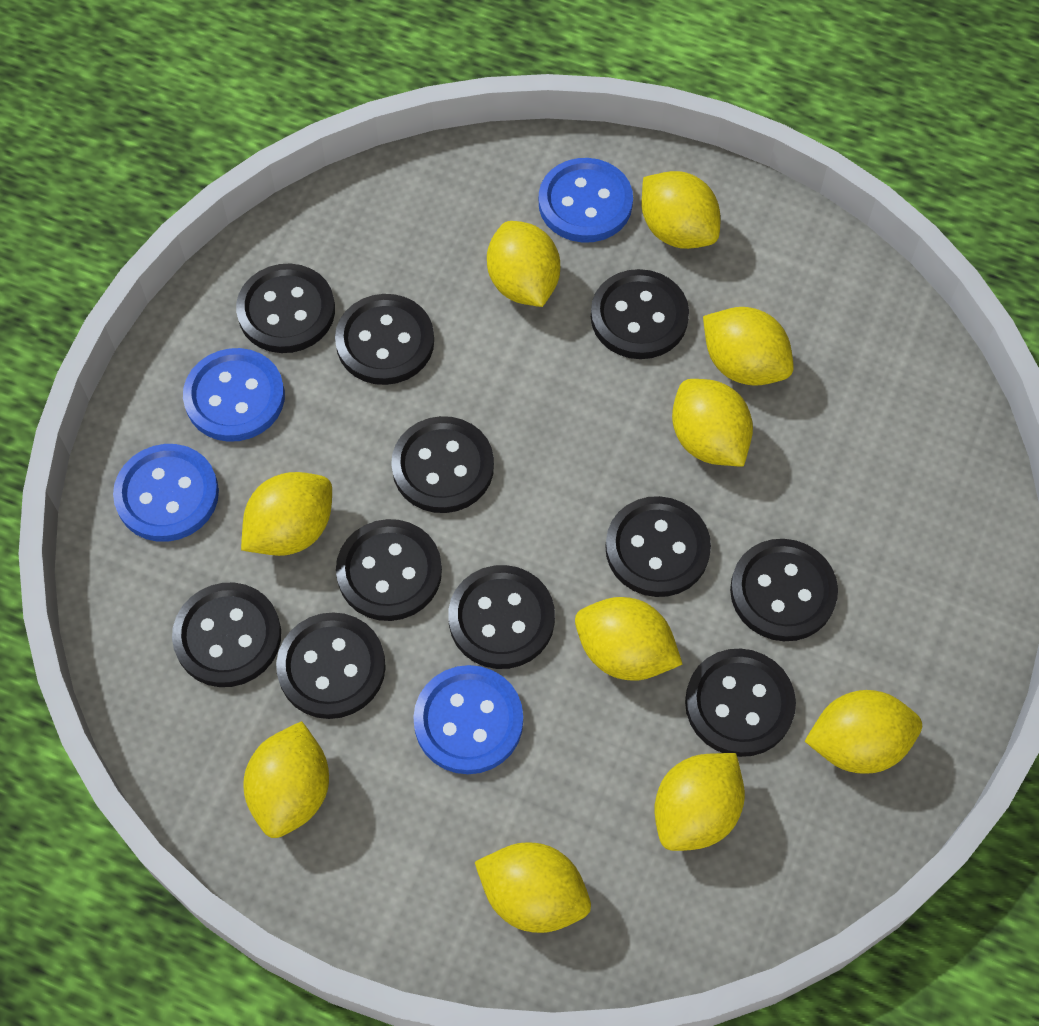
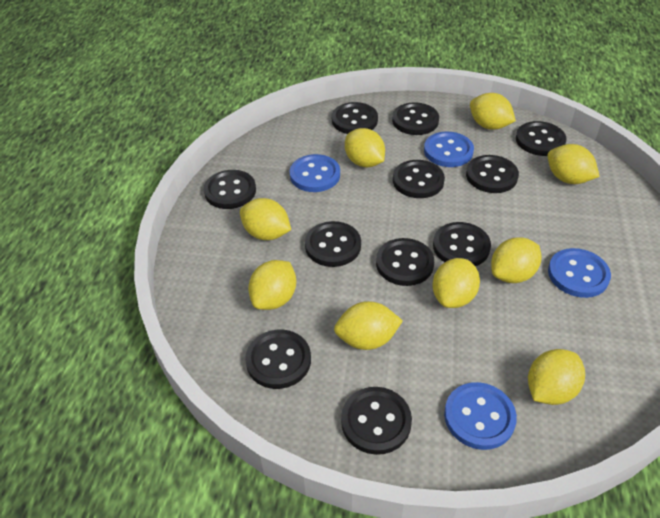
yellow lemon: [241,472,332,556] [243,721,329,838] [475,842,591,933] [487,221,560,307] [575,597,683,681] [642,171,720,249] [655,753,745,851] [672,379,753,467] [703,307,794,386] [805,690,922,774] = 10 -> [240,198,291,240] [248,260,296,310] [334,301,403,350] [345,128,385,167] [433,258,480,308] [470,93,516,130] [491,237,541,283] [528,349,585,405] [547,144,600,184] = 9

